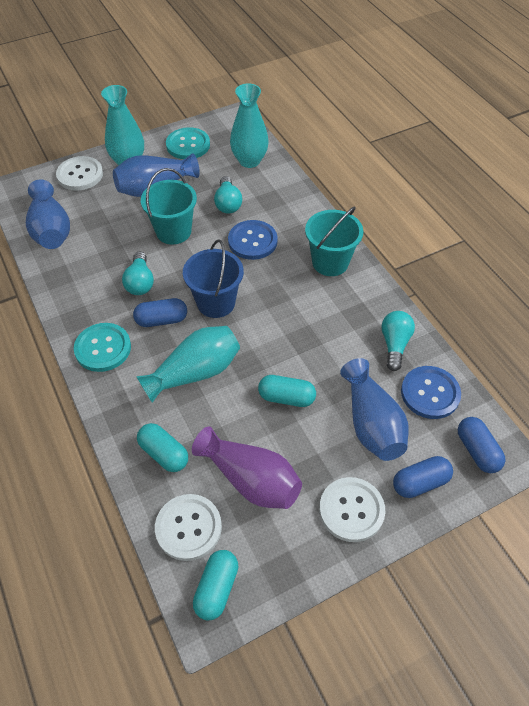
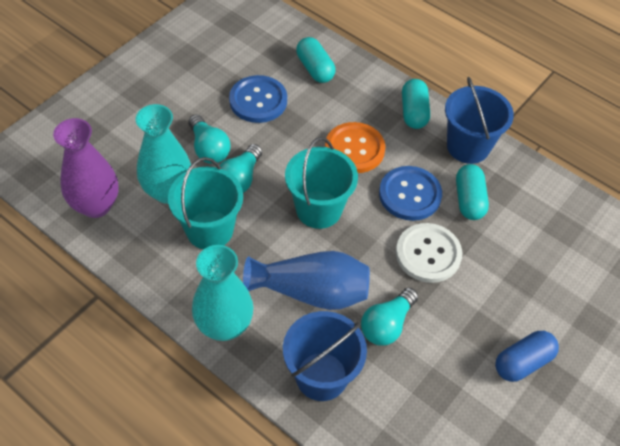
blue bucket: [183,239,244,318] = 1 -> [283,311,367,401] [445,77,514,164] = 2
blue capsule: [133,298,187,327] [393,456,453,498] [458,417,506,473] = 3 -> [495,331,559,382] = 1
blue vase: [26,179,70,249] [113,153,200,197] [340,358,409,461] = 3 -> [243,251,370,310] = 1
orange button: none = 0 -> [325,122,386,173] = 1
turquoise button: [74,323,131,372] [166,127,210,159] = 2 -> none = 0
turquoise vase: [101,85,144,165] [136,326,240,403] [230,83,269,168] = 3 -> [136,104,191,204] [192,245,253,341] = 2
white button: [56,156,103,191] [155,494,222,561] [319,477,385,542] = 3 -> [396,223,462,283] = 1

